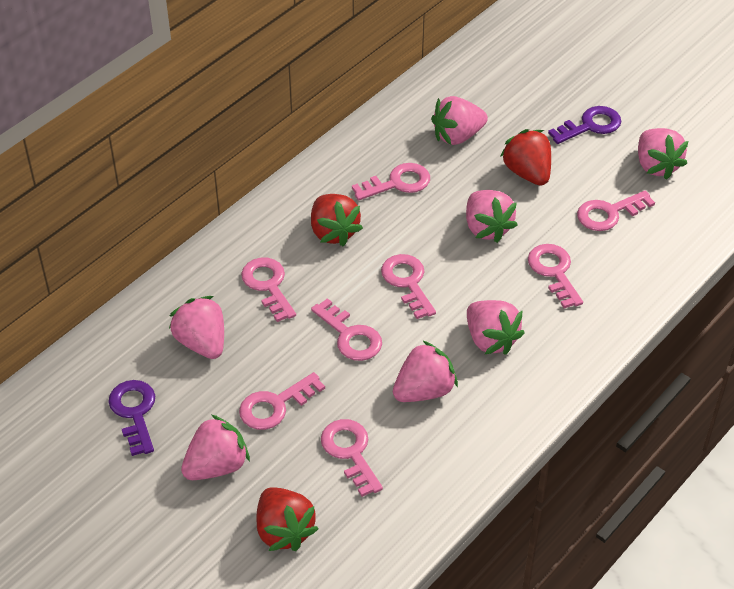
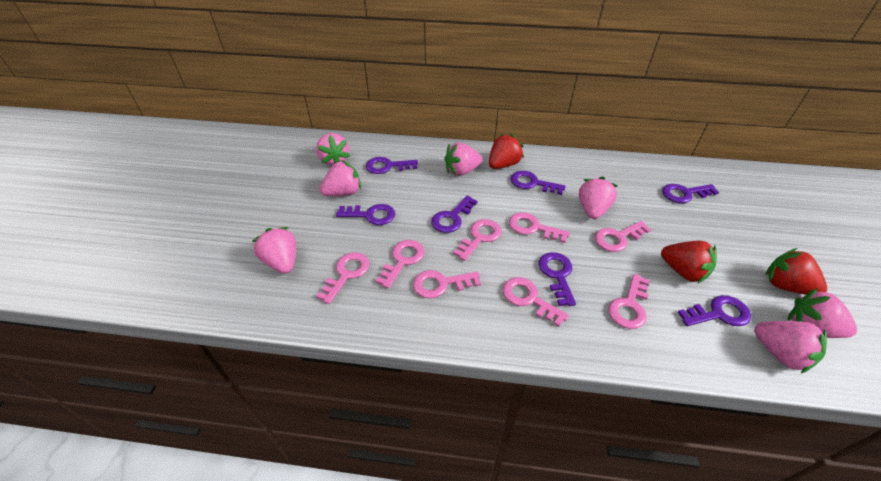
purple key: [109,380,155,456] [548,106,622,144] = 2 -> [336,204,395,225] [366,157,418,174] [431,196,478,233] [511,171,566,195] [538,252,576,306] [662,184,719,203] [678,295,751,326] = 7

